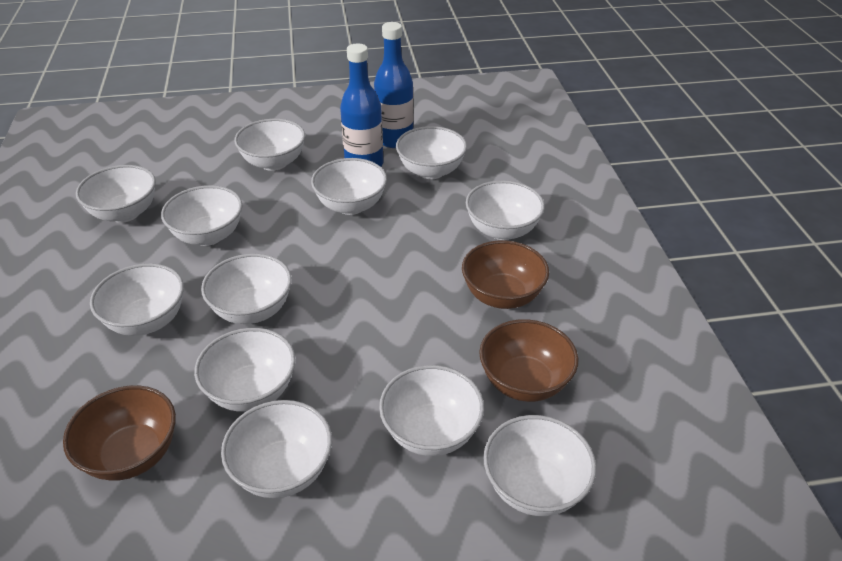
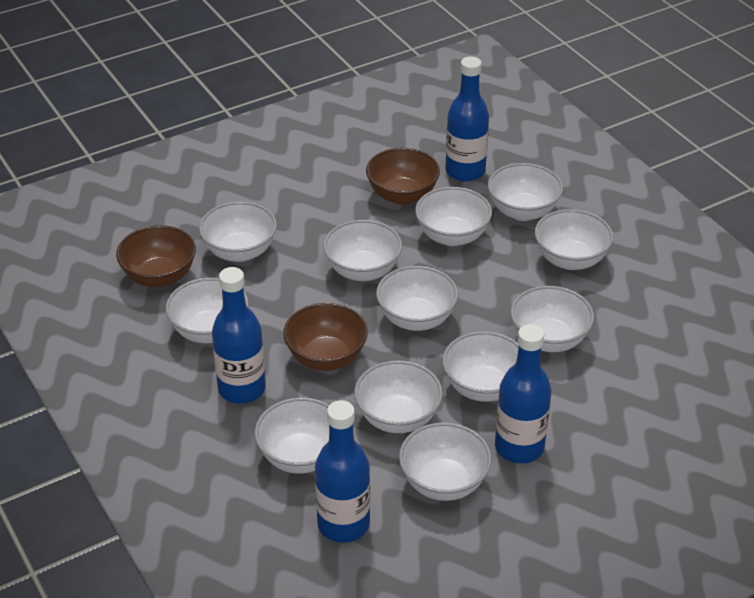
blue bottle: [340,43,383,167] [374,22,414,148] = 2 -> [212,267,266,404] [315,400,370,543] [445,56,489,182] [495,324,551,463] = 4

